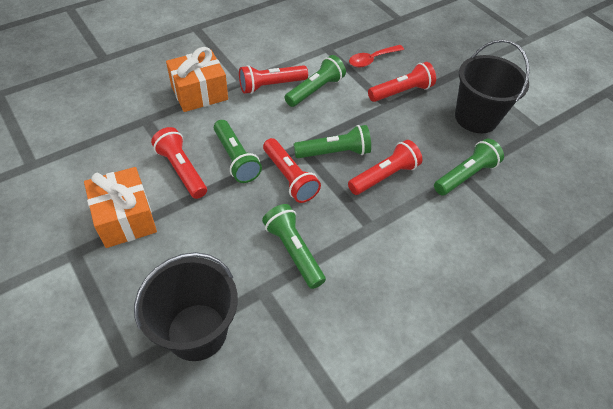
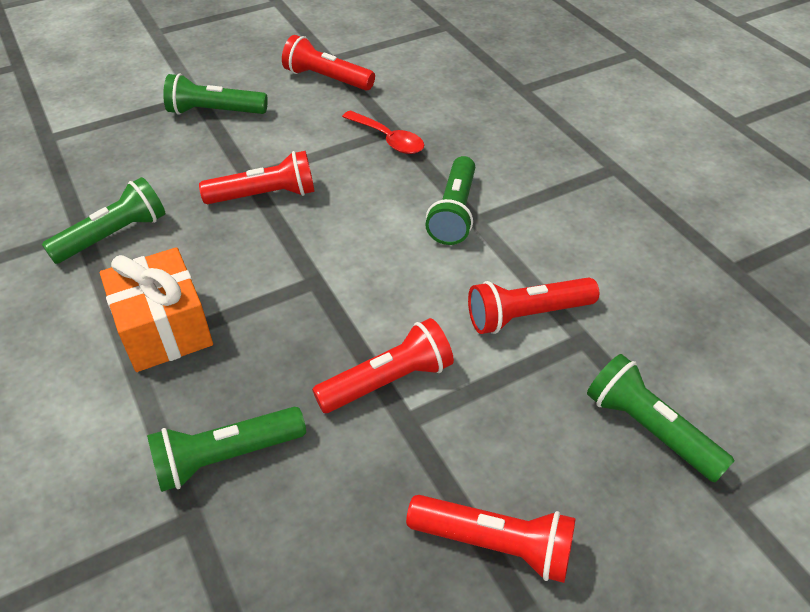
black bucket: [134,252,238,361] [455,39,530,133] = 2 -> none = 0
orange gift: [84,167,157,248] [166,47,228,112] = 2 -> [100,247,213,372] = 1

